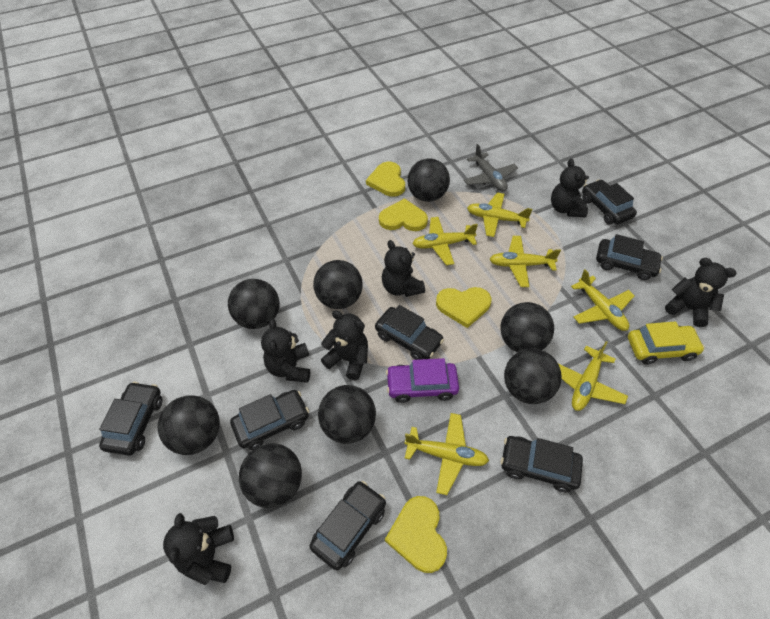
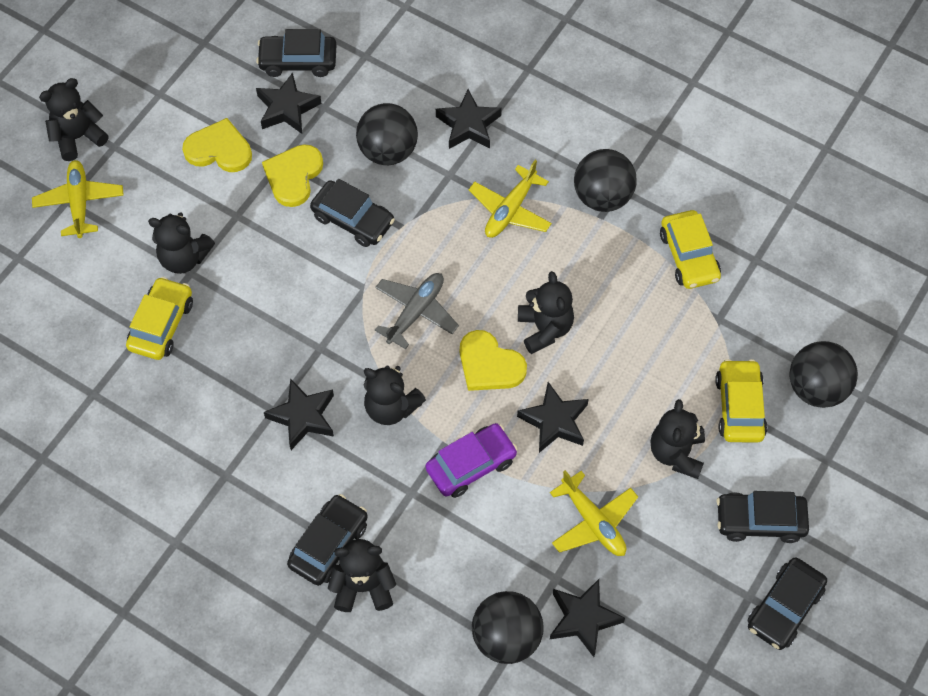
black ball: [157,395,220,455] [228,279,280,329] [239,443,302,508] [313,260,363,309] [318,385,376,444] [408,158,450,202] [501,302,554,352] [504,348,562,404] = 8 -> [356,103,418,165] [472,591,544,664] [574,149,637,212] [789,341,858,408] = 4
black car: [99,382,163,456] [230,390,309,450] [309,481,386,570] [375,305,444,360] [501,436,583,492] [582,179,637,225] [596,234,663,280] = 7 -> [256,29,336,77] [287,494,368,586] [310,179,395,247] [717,491,809,543] [748,557,827,650] = 5
black star: none = 0 -> [256,73,322,134] [264,378,334,450] [436,89,502,149] [517,382,589,453] [550,579,625,657] = 5
yellow car: [628,321,705,365] = 1 -> [126,277,193,360] [660,210,721,289] [715,359,767,443] = 3
yellow heart: [366,162,405,197] [379,198,428,231] [385,496,447,573] [436,287,491,328] = 4 -> [182,118,252,172] [262,144,323,207] [460,330,527,391] = 3
yellow plane: [404,413,489,495] [412,217,478,265] [467,192,533,237] [490,236,561,287] [558,341,628,411] [571,269,635,331] = 6 -> [32,160,124,238] [469,160,552,238] [550,470,638,556] = 3

